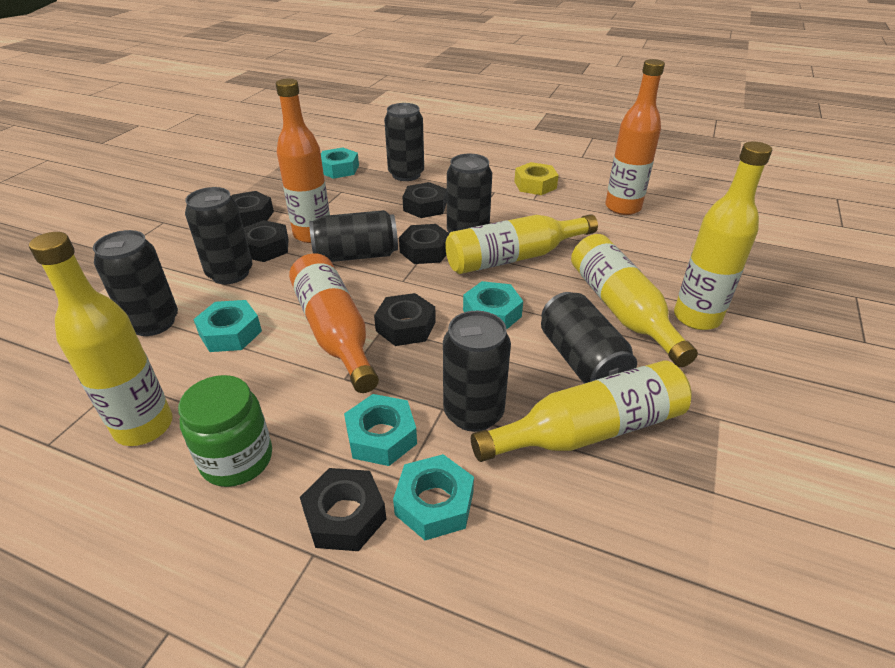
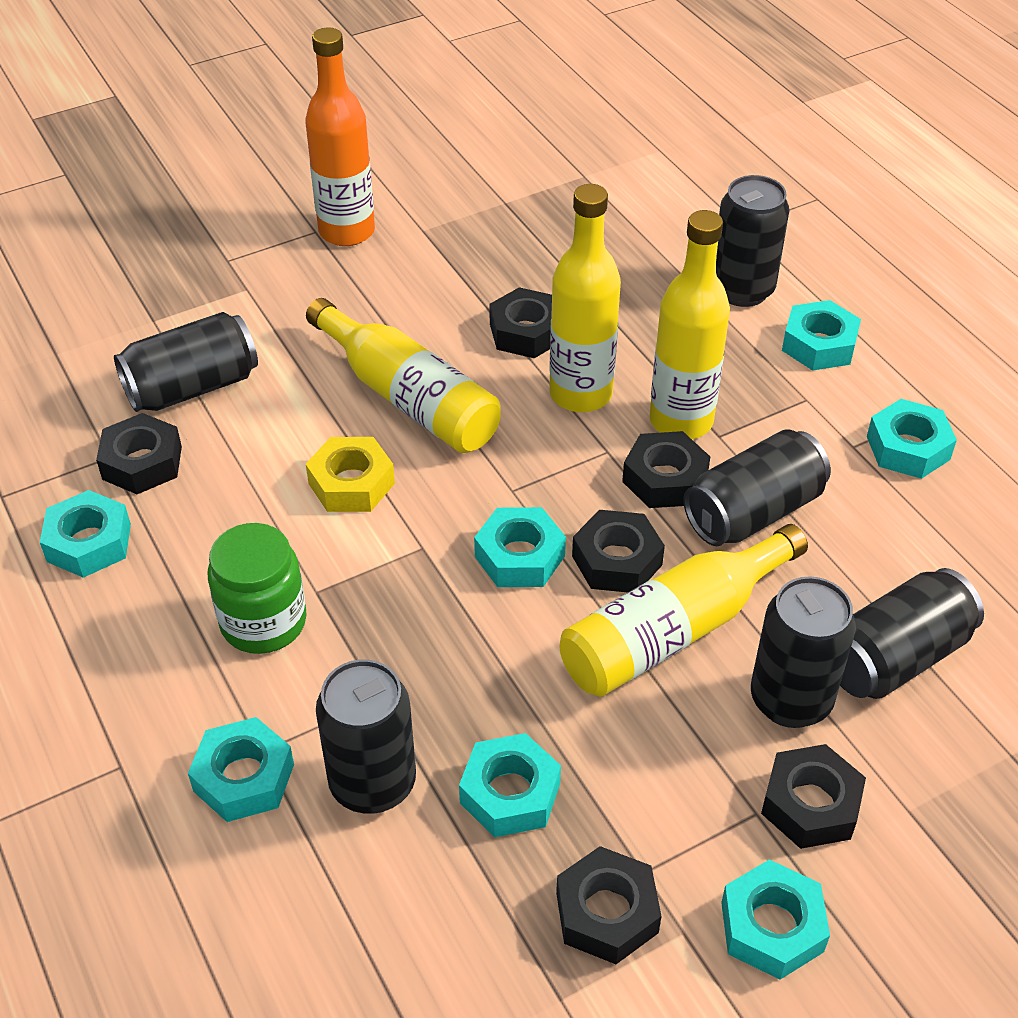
black can: [93,230,178,336] [185,187,252,284] [309,210,398,262] [384,103,424,181] [443,311,511,432] [447,154,492,233] [541,292,637,384] = 7 -> [114,312,258,412] [316,659,416,814] [683,430,831,546] [716,175,790,307] [751,576,856,728] [840,568,984,699] = 6
orange bottle: [276,78,330,243] [289,253,379,393] [605,59,665,215] = 3 -> [305,27,375,246] = 1
turquoise nut: [193,300,262,352] [321,147,359,179] [344,394,417,466] [393,454,474,540] [463,281,523,329] = 5 -> [40,490,131,578] [188,717,294,822] [459,733,561,837] [474,507,566,587] [721,860,830,980] [782,300,861,371] [867,399,957,479] = 7
yellow bottle: [29,232,172,446] [445,214,598,274] [471,360,692,462] [571,234,698,367] [674,142,772,330] = 5 -> [306,298,501,453] [549,184,621,412] [559,524,808,697] [649,210,730,439] = 4

